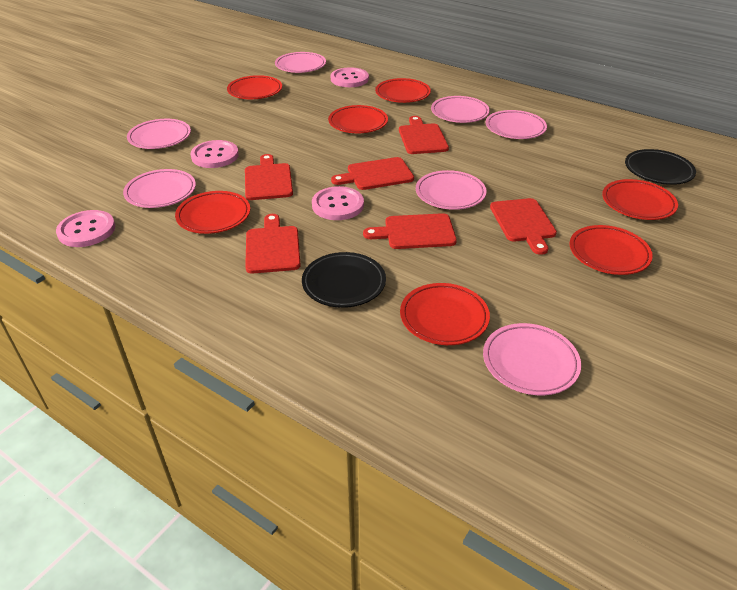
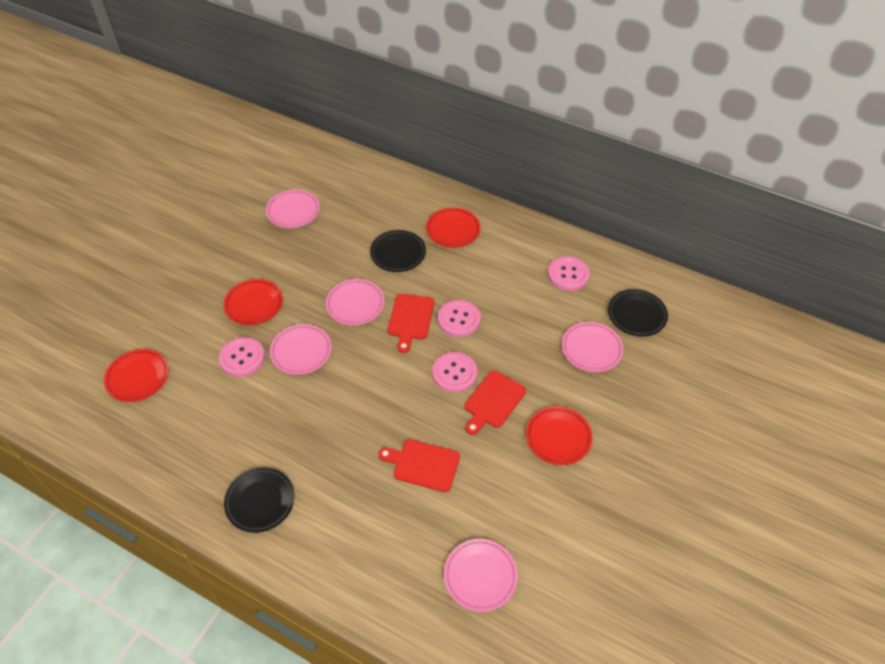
black plate: [302,252,386,308] [625,149,696,185] = 2 -> [224,467,295,533] [370,230,426,272] [608,289,668,337] = 3
pink plate: [123,169,196,208] [127,119,191,149] [275,52,326,73] [416,170,487,210] [431,96,490,123] [483,323,581,395] [486,110,547,139] = 7 -> [266,189,320,228] [270,324,332,375] [326,279,384,325] [444,539,518,612] [562,322,623,372] = 5
red cutting board: [245,154,293,200] [245,214,301,274] [331,157,414,190] [363,213,457,249] [399,116,449,154] [490,198,557,255] = 6 -> [378,439,460,492] [388,294,435,353] [464,370,526,435] = 3
red plate: [175,191,250,234] [227,75,282,99] [328,105,388,133] [375,78,431,103] [400,283,490,345] [569,225,653,275] [602,179,678,220] = 7 -> [104,349,169,402] [224,279,283,325] [426,208,480,248] [526,406,592,465] = 4

